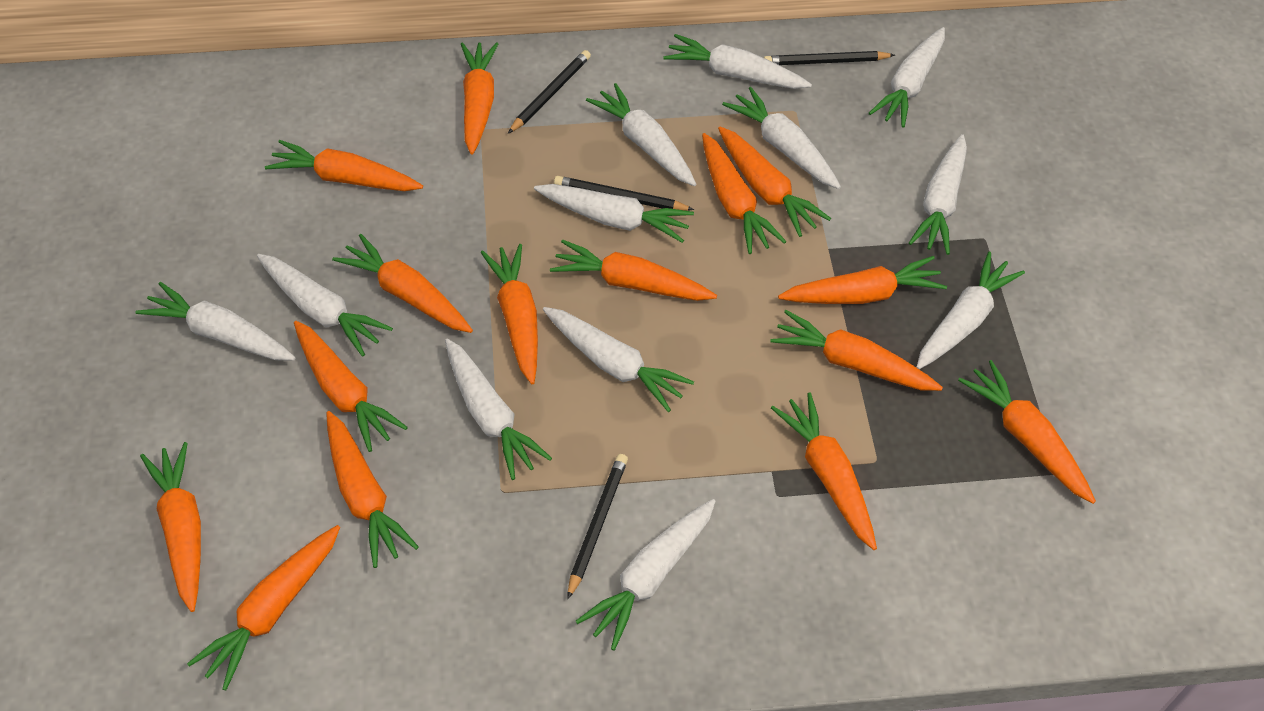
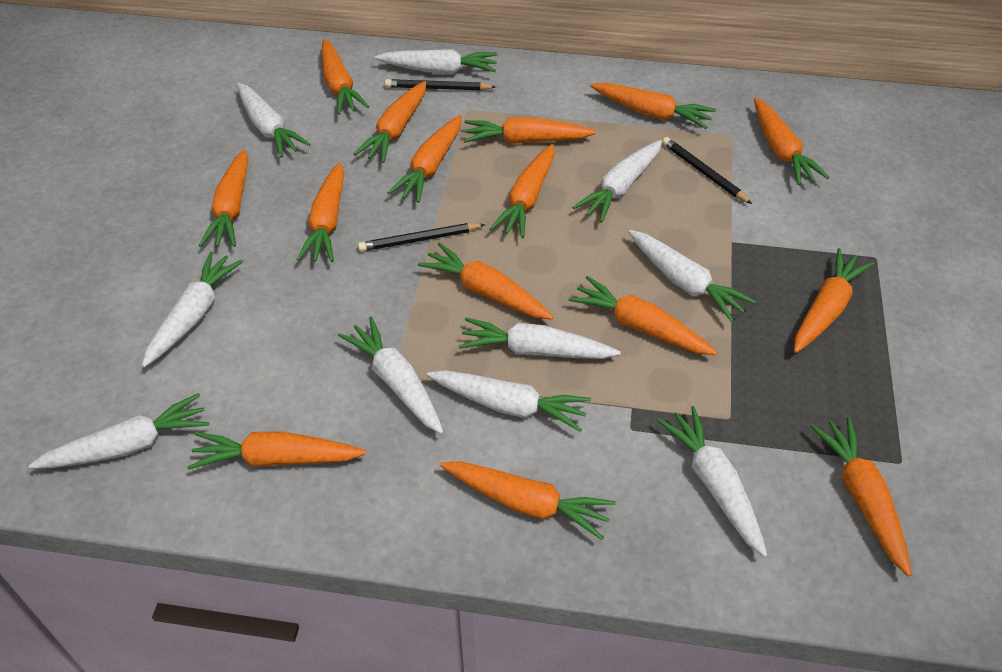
black pencil: [508,50,591,134] [554,176,694,211] [567,454,628,600] [764,51,895,65] = 4 -> [358,223,486,252] [385,79,496,90] [662,137,752,204] = 3
white carrot: [136,282,295,360] [257,254,393,357] [445,339,552,480] [534,184,694,243] [543,307,694,412] [576,499,716,650] [586,83,696,186] [663,34,812,89] [722,87,841,189] [869,27,945,128] [909,134,967,255] [916,252,1025,369] = 12 -> [29,393,209,469] [142,251,243,368] [237,83,311,158] [338,317,444,434] [375,49,498,74] [427,370,591,432] [459,317,621,359] [572,140,662,223] [628,230,756,322] [657,406,768,557] = 10

